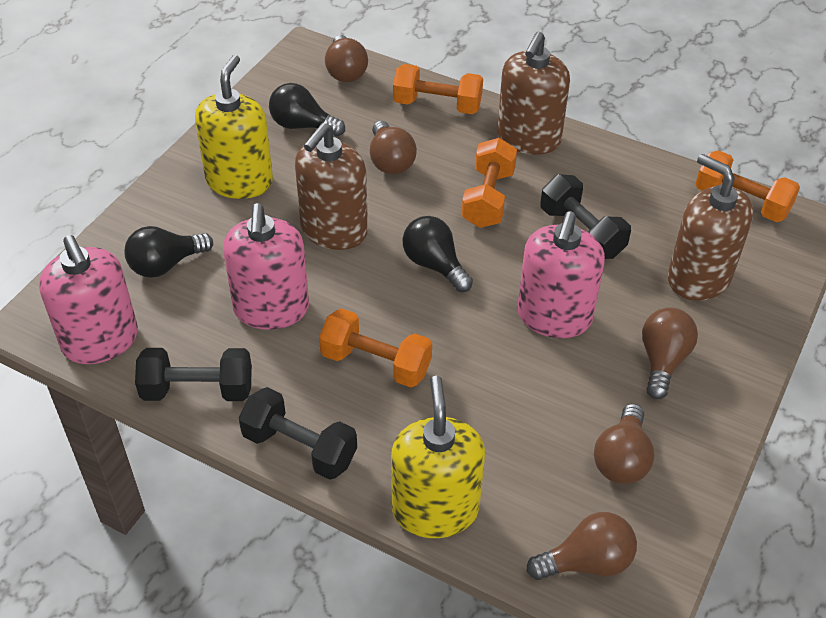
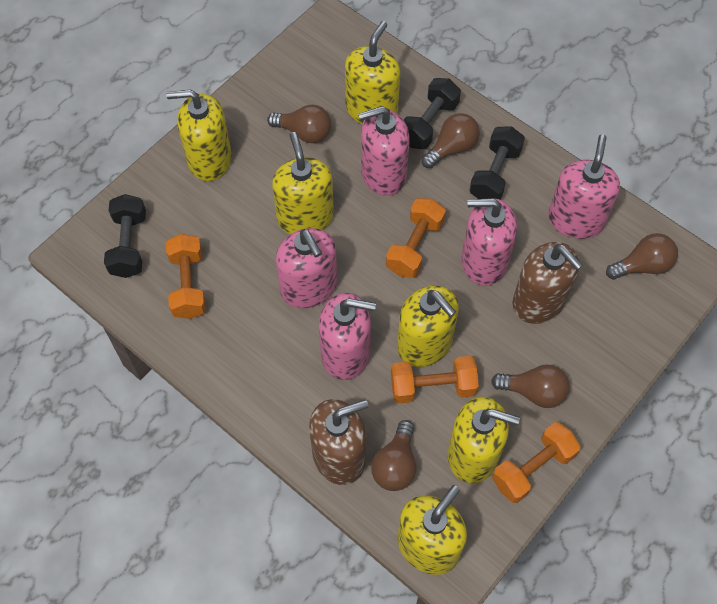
black light bulb: [124,226,213,278] [269,83,345,137] [402,216,473,292] = 3 -> none = 0
brown soap dispenser: [295,123,368,250] [497,32,570,155] [668,154,753,301] = 3 -> [309,399,369,485] [513,242,583,324] = 2
pink soap dispenser: [39,235,138,364] [223,203,309,330] [517,211,605,338] = 3 -> [276,228,337,308] [319,293,376,380] [358,106,410,196] [461,198,517,286] [548,134,620,239] = 5
yellow soap dispenser: [195,55,273,199] [391,376,485,538] = 2 -> [166,90,232,181] [272,132,334,234] [345,21,400,124] [397,285,459,367] [397,485,467,575] [448,397,520,484] = 6

